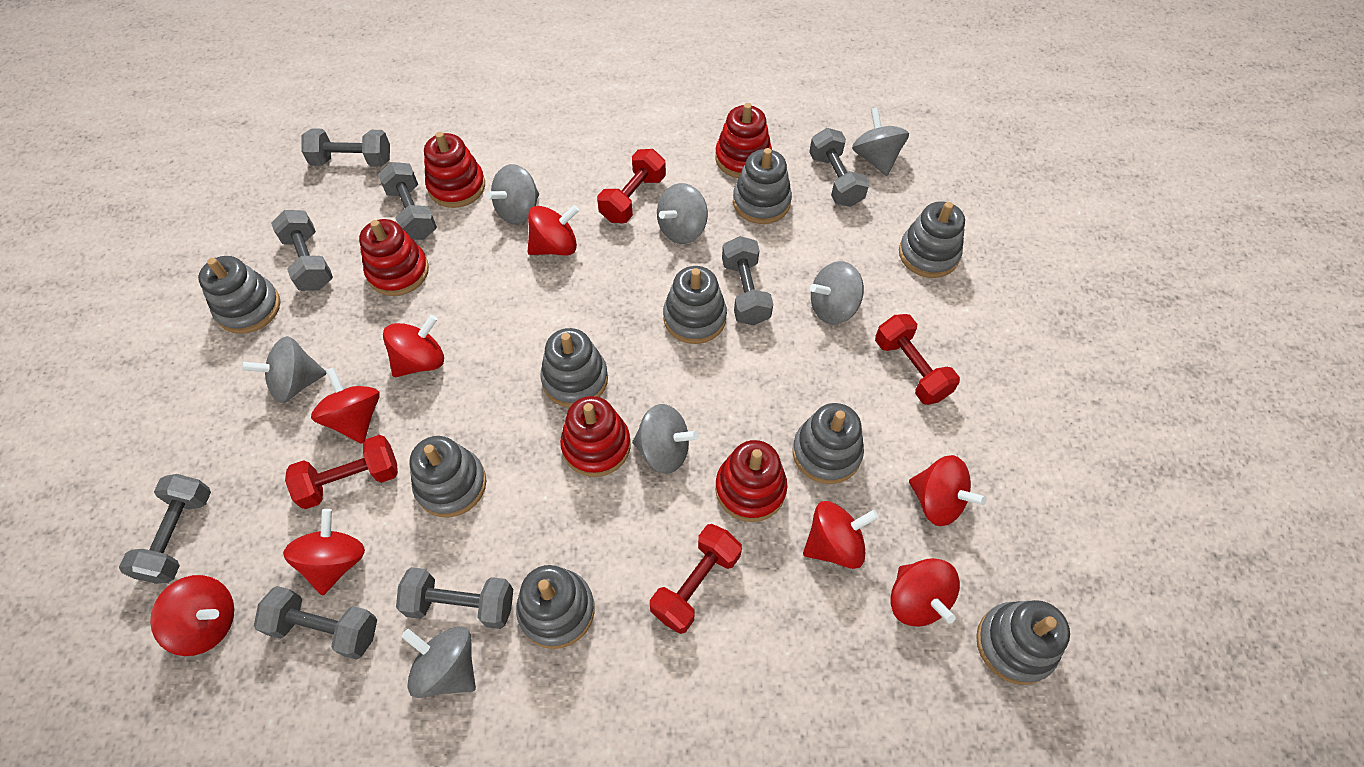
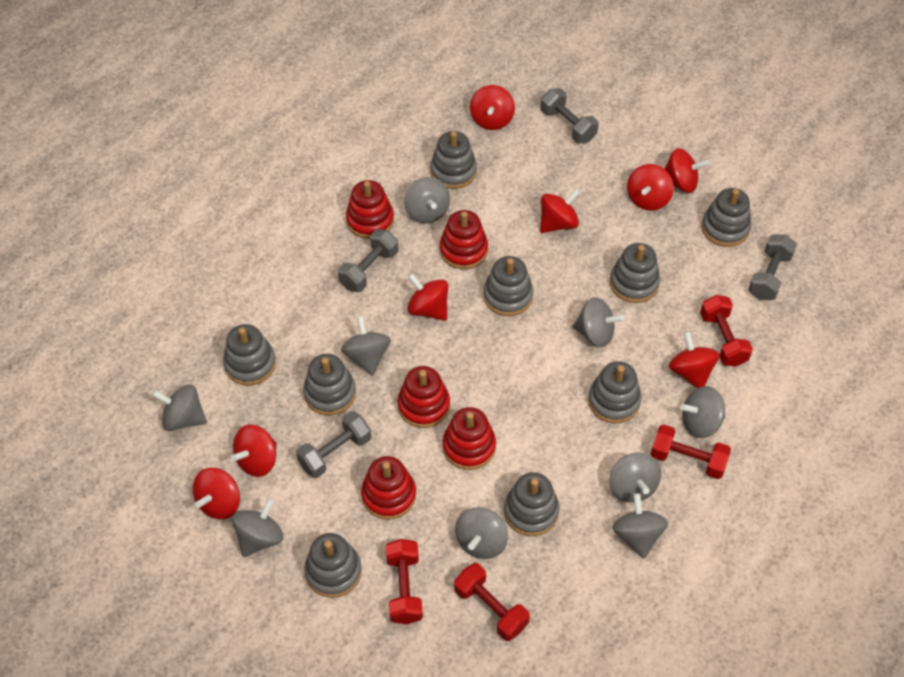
grey dumbbell: [119,474,211,584] [254,586,377,660] [271,210,333,291] [301,128,390,167] [378,162,437,240] [396,567,513,629] [722,236,773,325] [809,128,869,207] = 8 -> [296,411,371,478] [338,229,398,292] [540,88,599,143] [748,234,797,300] = 4
grey spinning top: [241,336,327,403] [401,626,476,698] [486,164,539,224] [632,404,699,474] [657,183,708,244] [810,261,864,324] [852,107,909,176] = 7 -> [152,384,207,431] [232,498,283,557] [341,316,391,376] [404,177,450,224] [455,507,508,559] [572,297,624,347] [610,453,661,503] [612,493,668,558] [680,386,725,438] = 9

